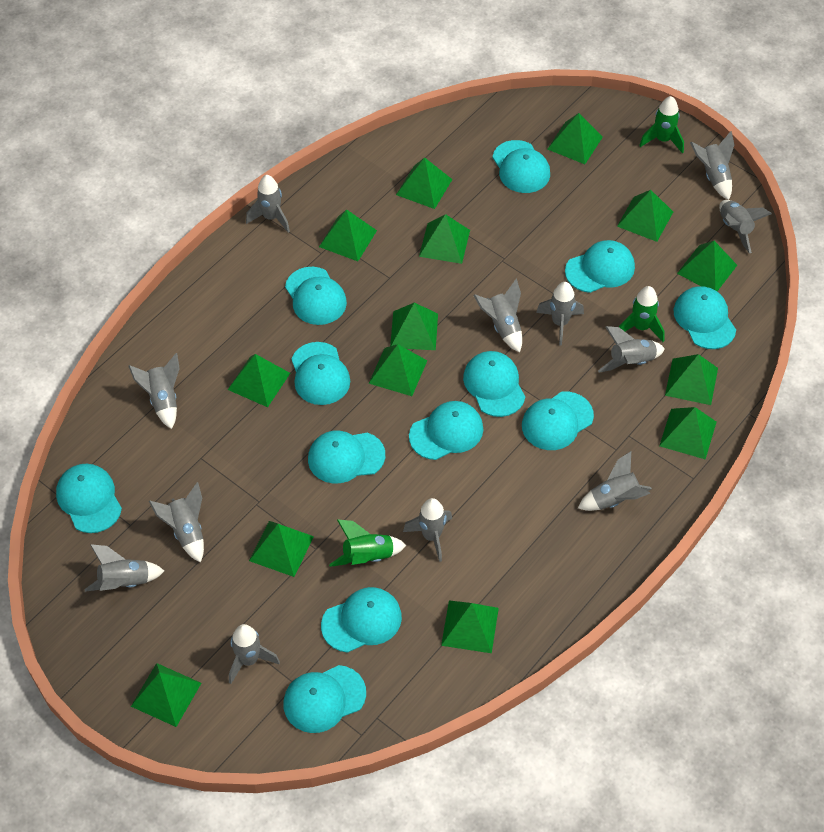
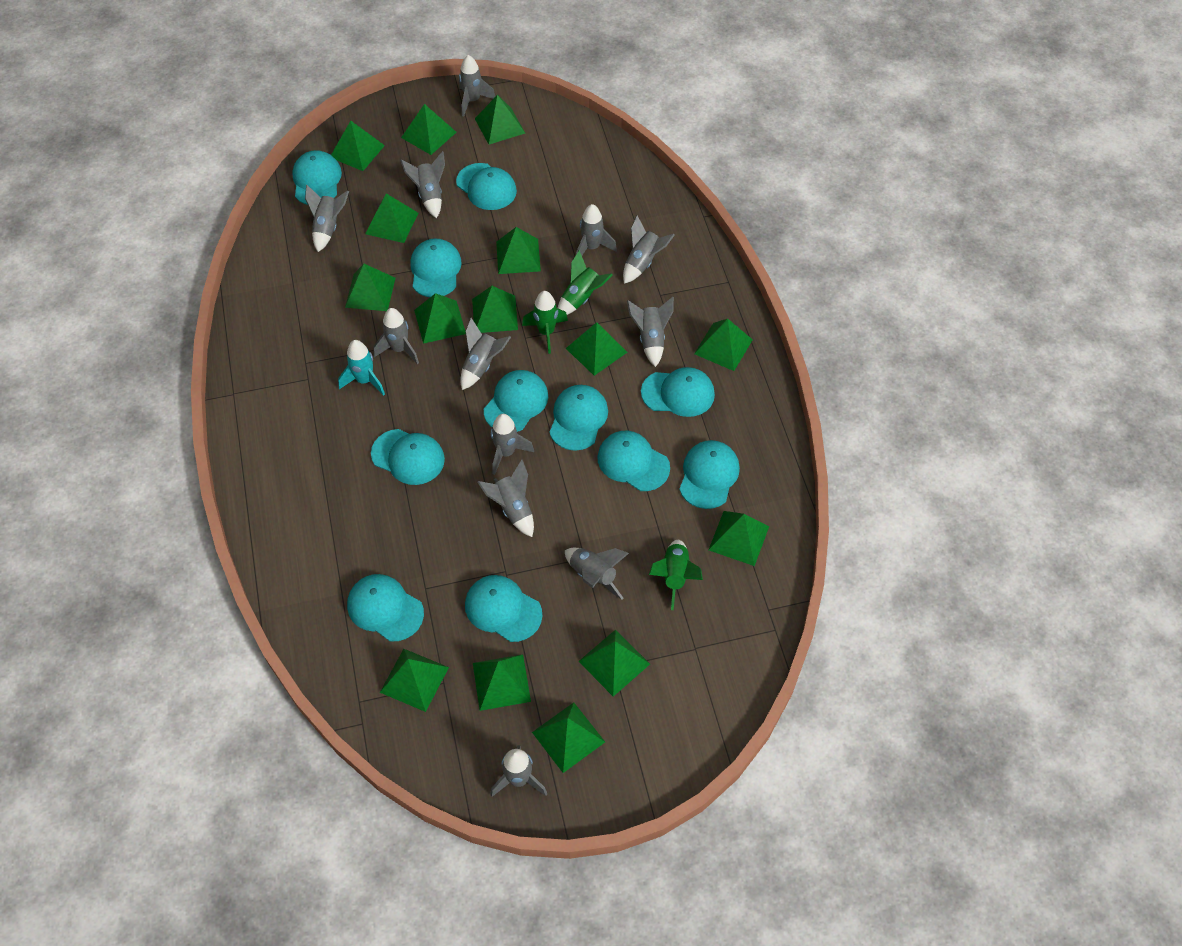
green pyramid: [131,663,201,727] [228,354,290,407] [249,521,314,577] [319,209,377,261] [369,344,428,396] [390,303,438,350] [396,157,453,209] [419,214,470,264] [441,600,499,653] [548,113,603,164] [617,190,673,242] [659,407,716,460] [665,354,718,405] [677,241,737,291] = 14 -> [331,121,385,171] [345,264,395,311] [365,194,418,243] [380,649,449,712] [401,104,456,155] [414,293,466,344] [472,286,518,333] [473,654,531,711] [475,95,525,145] [496,227,541,274] [532,703,605,773] [566,322,627,376] [579,630,650,697] [694,319,753,371] [709,511,769,566] = 15
turquoise cap: [56,464,122,533] [283,665,366,733] [285,267,347,325] [291,342,350,405] [308,431,385,483] [321,587,402,653] [409,401,483,460] [463,351,525,417] [492,140,550,193] [522,391,594,450] [565,240,635,293] [674,286,736,349] = 12 -> [292,150,342,205] [347,574,424,641] [371,429,445,485] [410,239,462,297] [456,163,517,210] [465,575,542,642] [484,370,548,432] [549,385,608,451] [597,431,670,491] [641,367,715,417] [679,440,740,509] = 11
turquoise rocket: none = 0 -> [338,340,385,396] = 1

